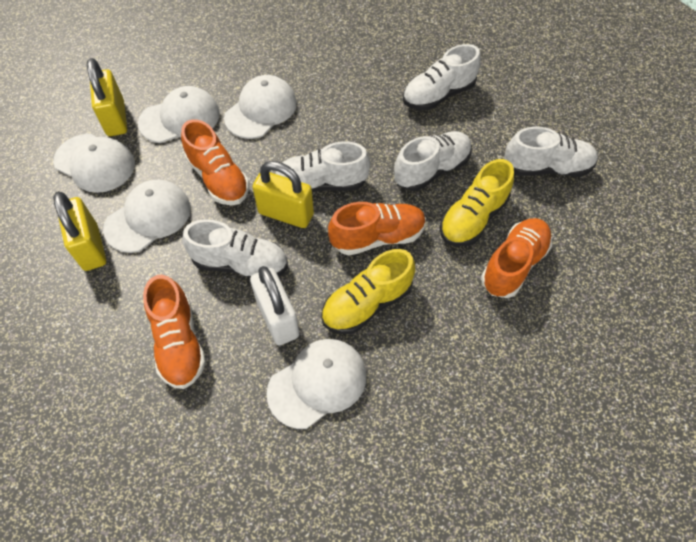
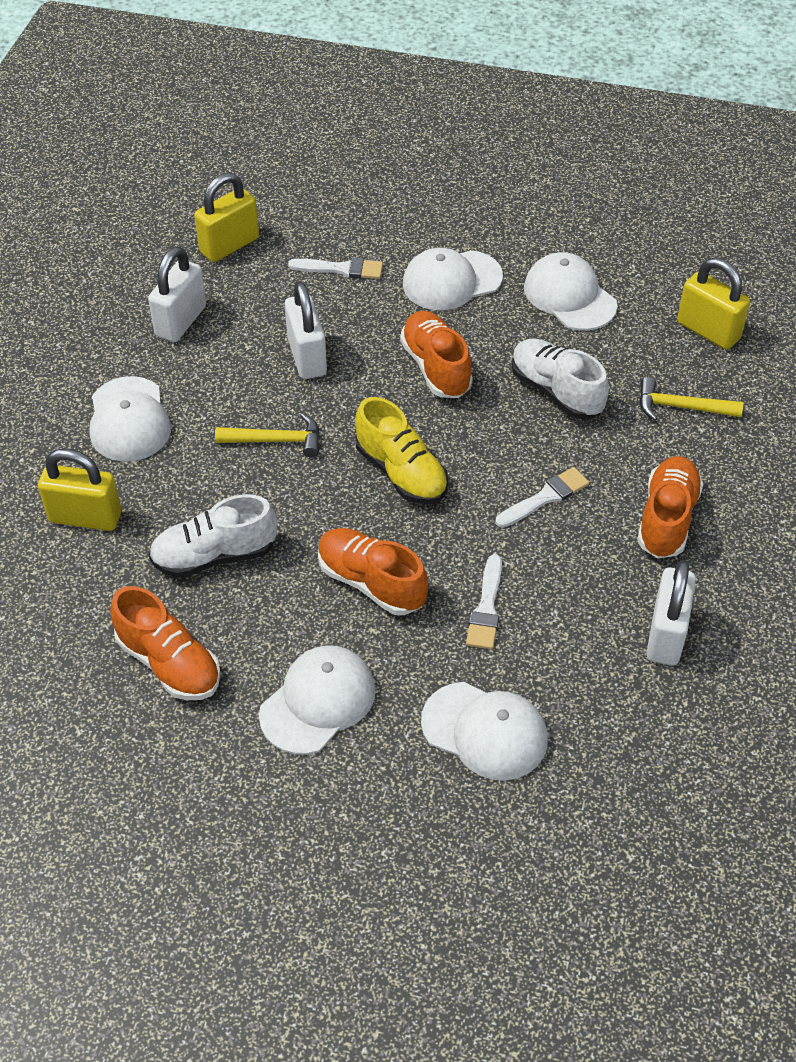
white brush: none = 0 -> [288,258,383,279] [466,554,502,649] [495,467,589,528] = 3
white padlock: [250,266,299,345] = 1 -> [148,246,206,342] [285,281,327,379] [646,560,696,665] = 3
white shoe: [182,219,288,278] [275,141,370,192] [394,131,472,191] [403,44,481,110] [504,127,598,177] = 5 -> [149,494,277,578] [511,339,609,419] = 2
yellow hammer: none = 0 -> [215,413,319,457] [640,377,743,421] = 2
yellow shoe: [321,249,415,334] [440,159,514,246] = 2 -> [355,397,448,504] = 1

